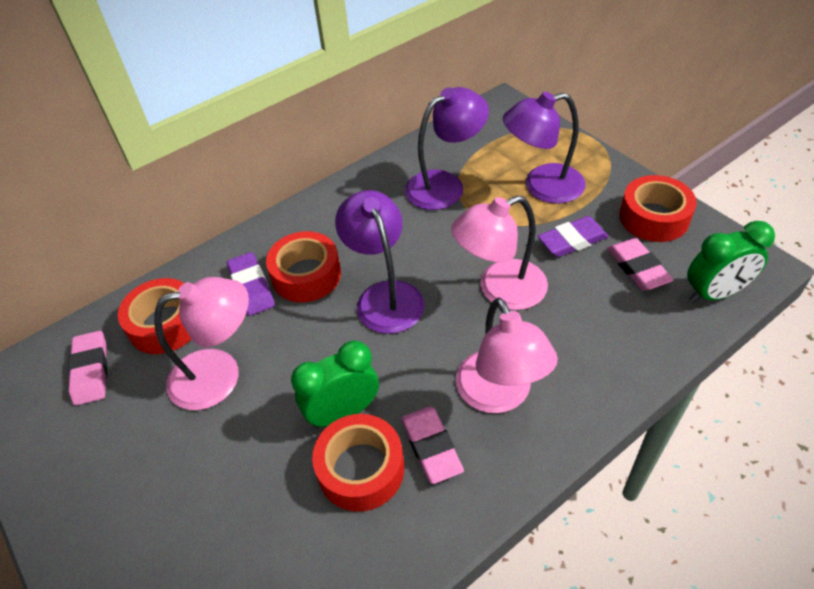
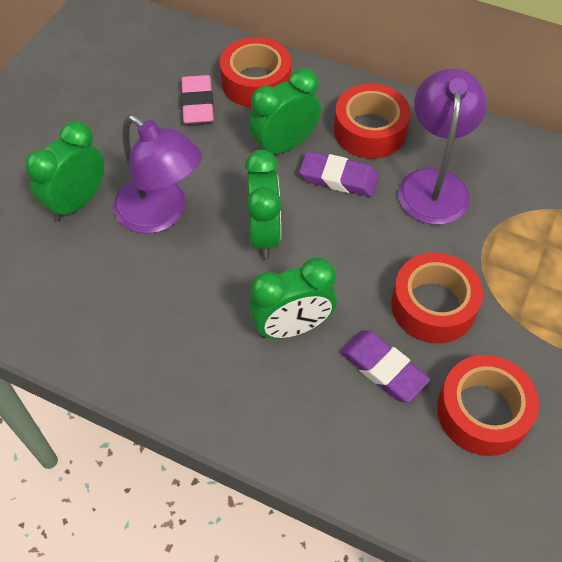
green clock: [291,340,379,428] [687,221,775,302] = 2 -> [25,121,104,221] [245,150,282,259] [248,257,337,339] [249,68,321,154] = 4
pink eraser: [68,331,107,406] [401,407,464,484] [607,238,673,290] = 3 -> [181,75,214,124] = 1
pink lamp: [154,277,249,410] [451,196,548,310] [456,298,558,413] = 3 -> none = 0
purple lamp: [335,190,424,334] [405,87,489,210] [503,92,585,204] = 3 -> [113,115,202,234] [398,69,487,225] = 2

